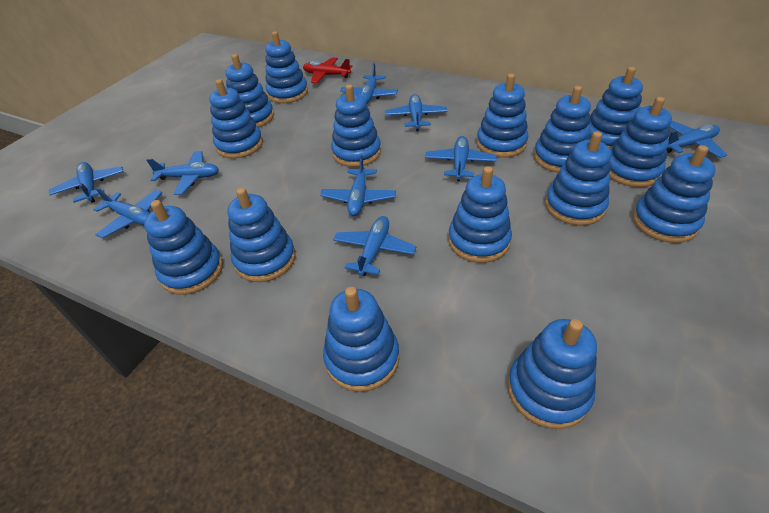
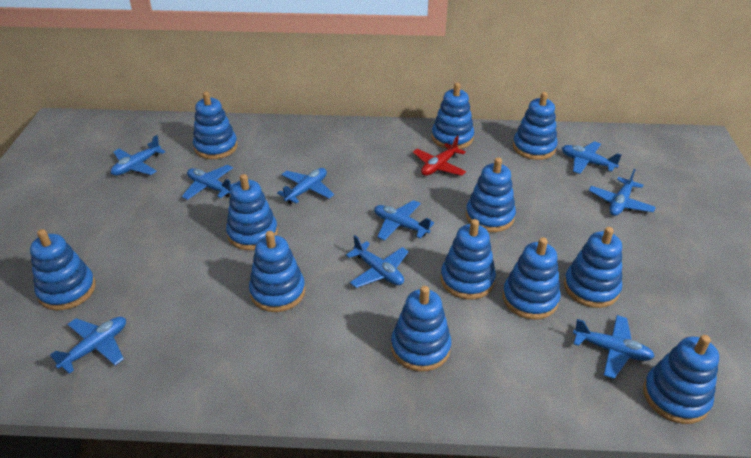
blue stacking toy: [144,200,223,295] [209,79,263,158] [226,54,274,128] [227,187,296,282] [265,31,308,103] [323,287,399,392] [331,84,381,167] [448,166,512,263] [476,74,528,158] [508,319,597,429] [534,86,591,173] [545,131,611,225] [589,67,643,149] [609,97,672,187] [633,145,716,243] = 15 -> [30,229,96,310] [193,91,238,159] [226,174,278,250] [249,231,305,312] [391,286,451,371] [431,83,474,149] [440,219,496,299] [466,157,516,232] [503,237,560,320] [513,92,558,160] [564,227,622,308] [643,335,719,424] = 12

